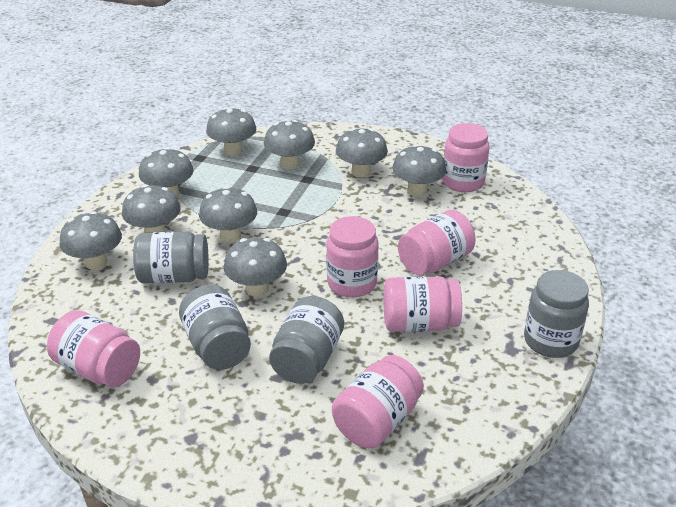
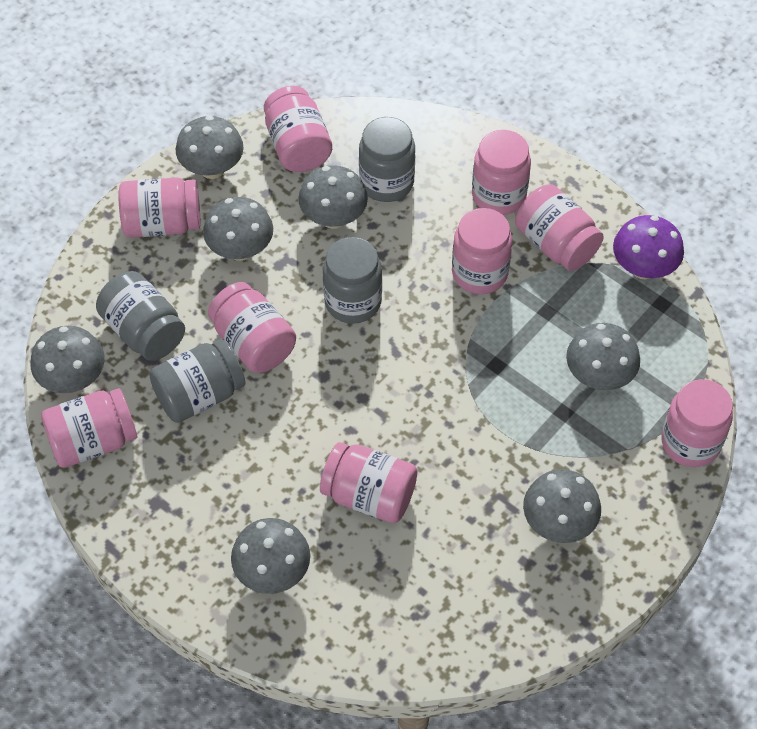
grey mushroom: [59,211,122,270] [122,185,181,233] [139,147,194,197] [199,186,257,242] [206,107,256,156] [224,237,287,296] [264,120,315,169] [336,128,388,178] [392,144,446,197] = 9 -> [31,326,105,393] [176,116,244,179] [203,197,273,261] [231,518,310,594] [299,165,368,229] [523,469,601,543] [566,323,640,390] = 7
pink jar: [47,310,140,387] [326,216,379,297] [332,355,424,448] [384,276,462,332] [398,210,476,275] [442,123,490,192] = 6 -> [41,388,137,468] [119,177,200,238] [208,282,296,373] [264,86,332,172] [320,442,417,523] [452,208,512,294] [472,130,531,215] [515,184,604,271] [661,379,733,467] = 9
purple mushroom: none = 0 -> [613,215,684,279] = 1

